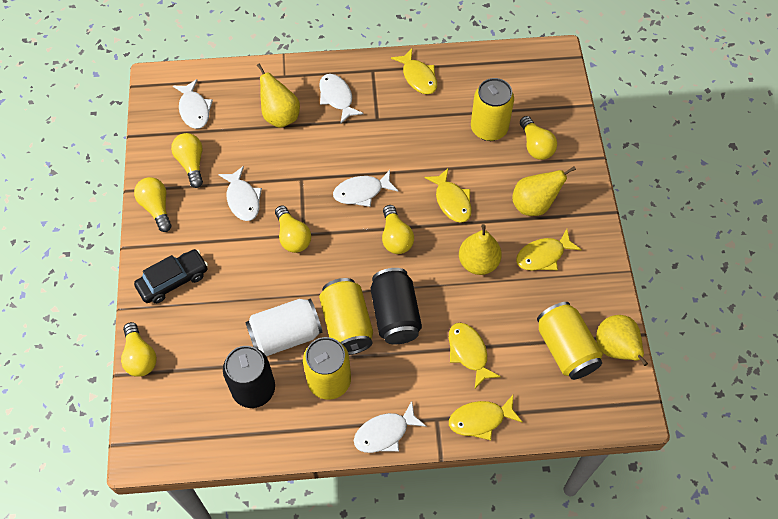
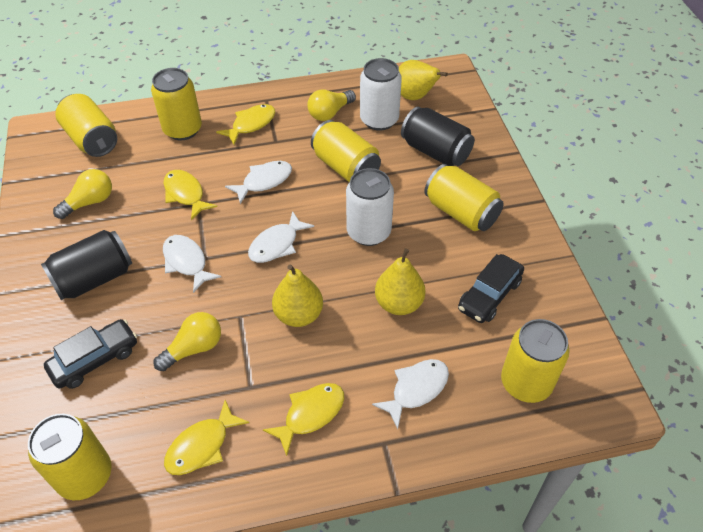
black car: [134,249,208,304] = 1 -> [44,319,137,389] [458,254,524,323] = 2
white can: [245,298,322,356] = 1 -> [346,168,394,246] [360,58,402,131] = 2
white fish: [173,79,213,129] [218,166,262,221] [319,74,364,123] [333,170,398,207] [354,401,427,453] = 5 -> [163,235,221,293] [225,161,292,204] [248,211,314,263] [372,359,449,429] = 4
yellow can: [303,337,351,400] [319,278,373,355] [471,78,514,141] [537,302,603,380] = 4 -> [28,414,112,500] [55,94,117,157] [151,68,202,140] [311,120,381,182] [424,164,504,231] [501,319,569,403] = 6
yellow fish: [391,49,437,94] [425,168,472,223] [449,323,501,388] [449,395,523,441] [516,229,582,271] = 5 -> [163,170,217,220] [164,400,249,475] [216,104,275,145] [263,383,344,456] = 4
yellow light bulb: [121,322,157,377] [134,177,172,232] [171,133,203,188] [275,206,311,253] [382,205,414,254] [520,116,557,160] = 6 -> [53,169,112,219] [154,312,221,371] [307,90,356,121] = 3
yellow pear: [257,63,300,128] [459,224,502,275] [512,166,576,216] [596,315,648,366] = 4 -> [272,264,323,327] [375,248,426,315] [399,60,448,100] = 3

